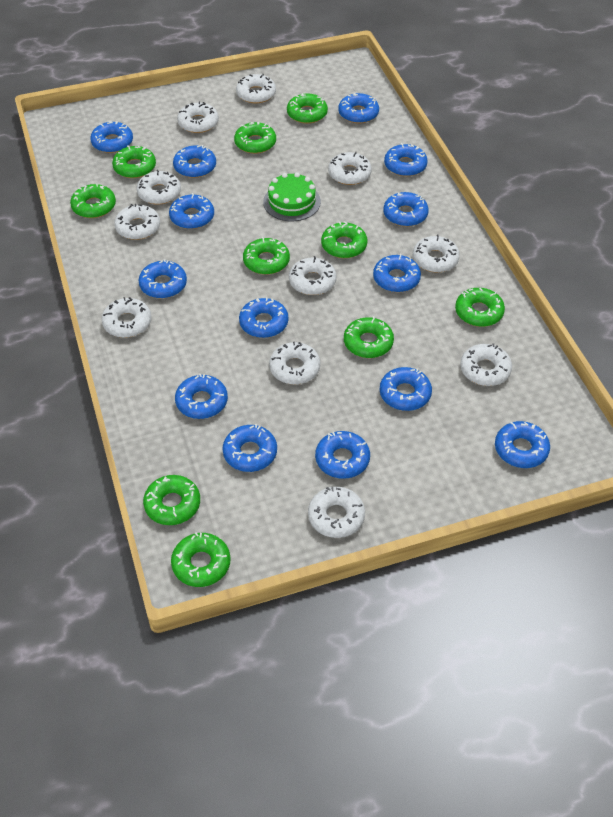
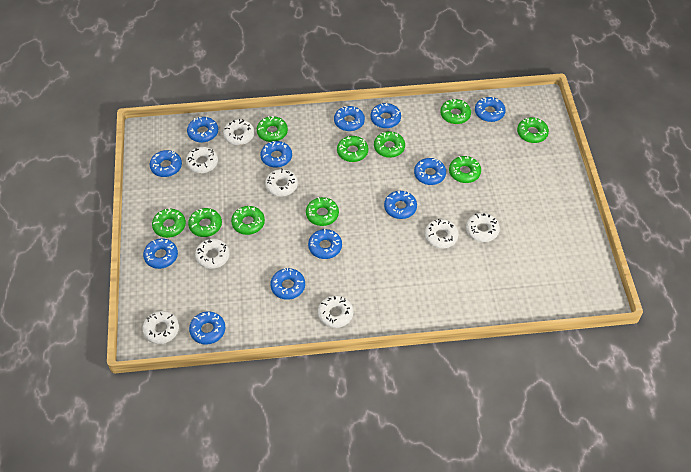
blue donut: [90,121,133,153] [139,259,187,298] [169,193,214,229] [173,145,216,178] [175,374,228,419] [222,424,277,472] [239,297,288,338] [315,431,370,479] [338,93,379,123] [373,254,421,292] [380,367,432,411] [383,192,429,227] [384,143,428,177] [495,421,550,468] = 14 -> [143,238,178,269] [150,150,182,177] [187,117,218,142] [189,311,225,345] [260,141,292,168] [270,268,305,300] [308,229,342,259] [334,106,365,131] [370,103,401,128] [384,191,417,219] [414,158,446,185] [475,97,506,122] = 12
green cake: [263,172,321,221] = 1 -> none = 0
white donut: [102,297,152,338] [114,204,160,240] [137,170,181,205] [177,101,219,133] [236,74,276,104] [269,342,321,385] [289,256,336,295] [308,487,365,538] [328,151,372,185] [413,235,460,273] [460,344,512,386] = 11 -> [143,311,179,344] [186,147,218,173] [195,239,230,269] [223,119,254,145] [265,168,298,196] [318,295,353,328] [425,219,459,248] [466,213,500,242] = 8

